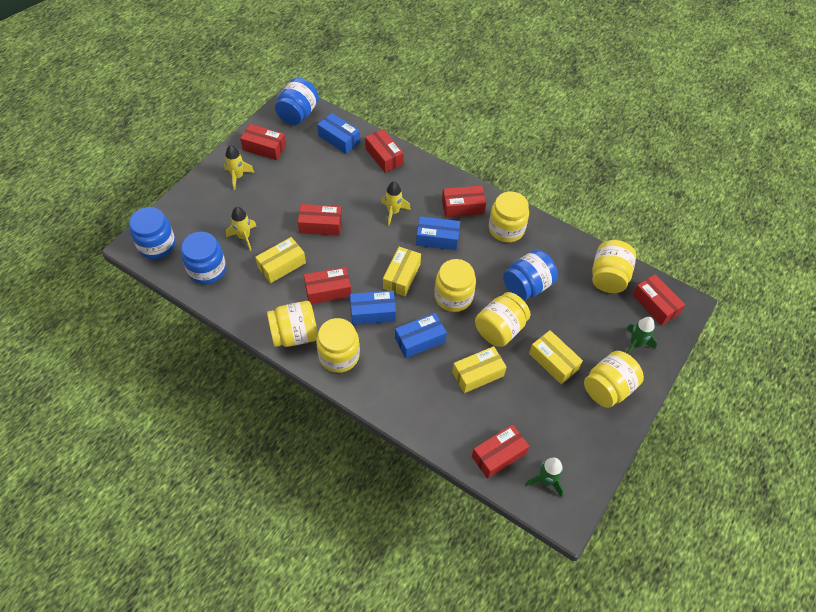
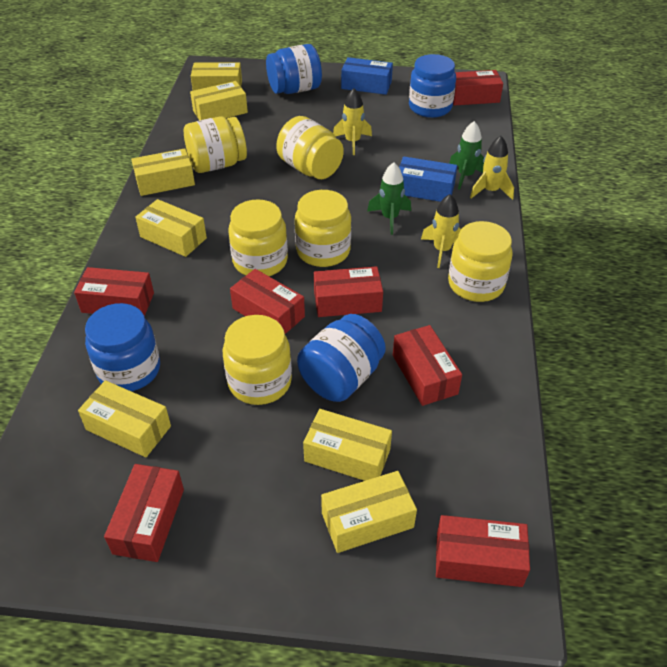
blue box: [317,113,360,154] [350,290,396,325] [395,313,447,358] [416,216,460,250] = 4 -> [341,57,393,95] [399,156,457,202] = 2
yellow box: [255,237,306,283] [383,247,421,296] [452,346,507,393] [529,330,583,384] = 4 -> [78,380,171,457] [131,148,195,196] [135,199,207,257] [190,81,248,120] [191,62,242,91] [303,409,392,481] [321,471,417,553] = 7
yellow jar: [267,301,318,347] [316,318,360,373] [434,259,476,312] [475,292,530,347] [489,192,529,242] [584,351,644,408] [592,240,636,293] = 7 -> [184,116,247,173] [223,315,292,405] [229,199,288,276] [276,116,344,179] [295,190,351,267] [448,221,513,302] = 6

